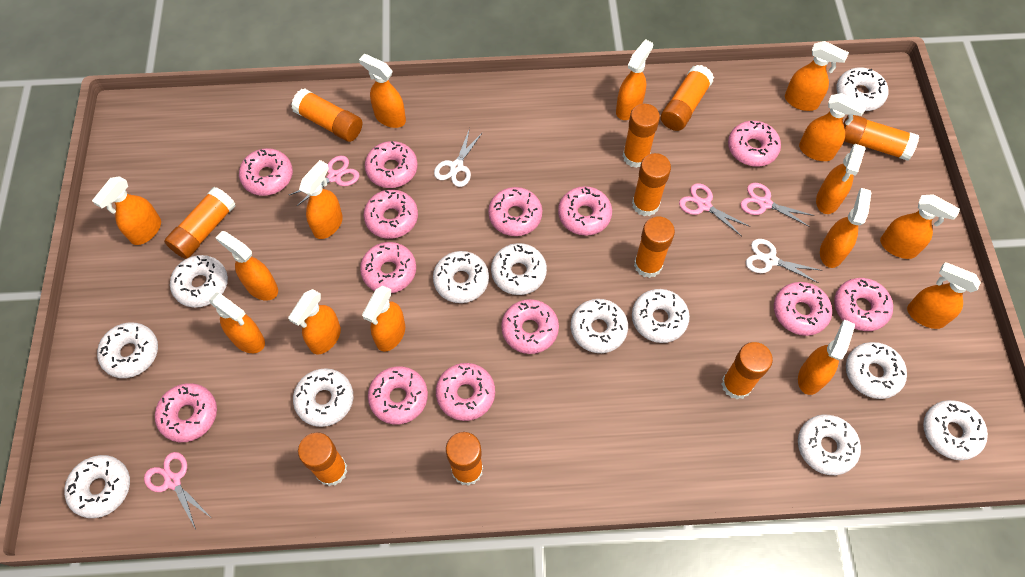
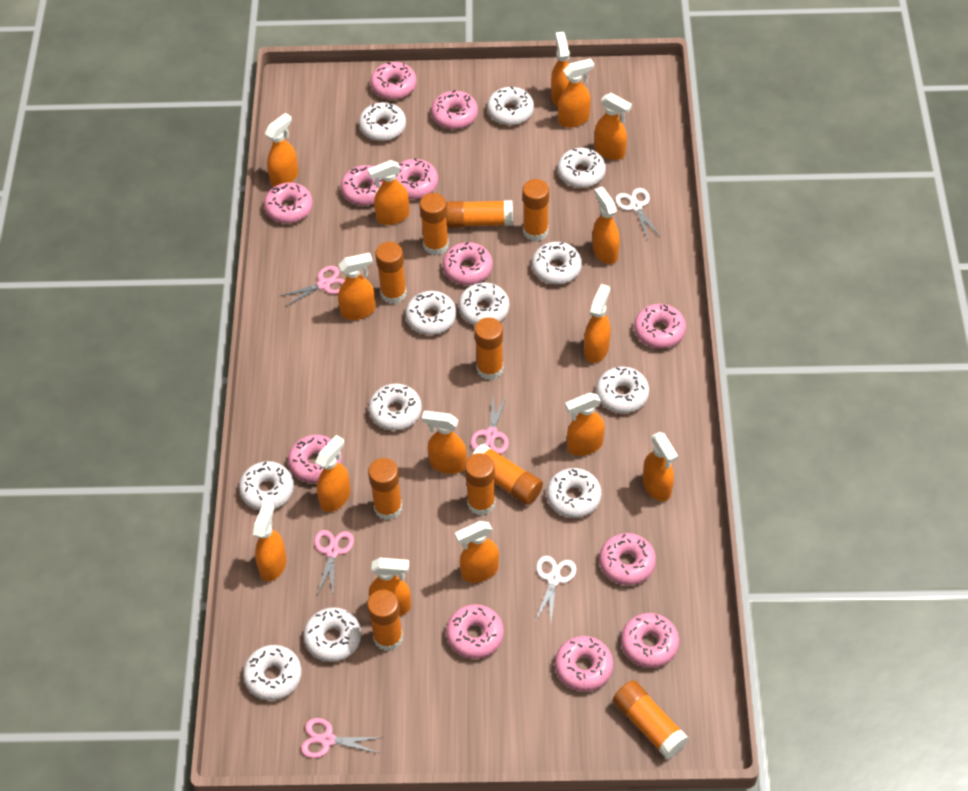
pink donut: [155,383,217,442] [239,148,293,196] [360,242,416,293] [364,189,418,239] [365,141,418,188] [368,366,428,424] [436,363,495,421] [488,187,542,236] [501,299,559,354] [558,186,612,236] [728,121,781,167] [774,282,832,336] [834,278,893,331] = 13 -> [264,182,313,223] [288,435,342,483] [341,165,383,206] [370,62,417,100] [396,158,438,199] [431,90,478,129] [443,242,493,285] [446,604,504,659] [555,636,613,691] [599,533,656,585] [621,613,679,668] [634,304,686,348] = 12

